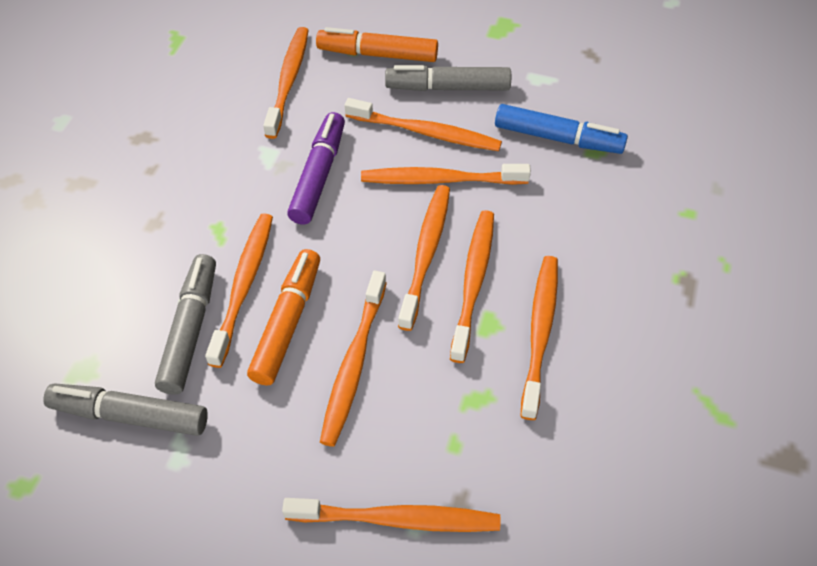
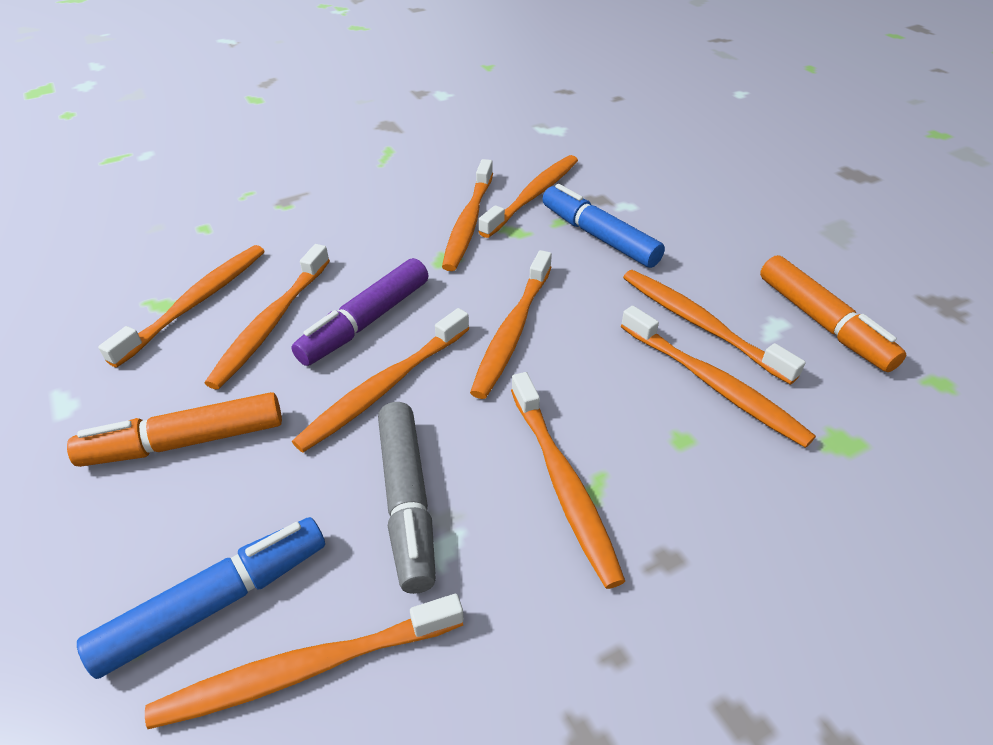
blue marker: [495,104,628,154] = 1 -> [77,517,325,679] [542,184,665,268] = 2
grey marker: [43,383,208,436] [155,254,216,394] [385,65,511,91] = 3 -> [378,402,436,594] = 1
orange toothbrush: [205,213,273,368] [263,27,309,139] [282,498,500,532] [320,271,387,447] [344,98,502,151] [361,164,531,185] [398,185,450,331] [450,210,494,363] [520,256,558,420] = 9 -> [98,245,265,367] [145,594,464,729] [205,244,330,389] [292,308,469,452] [442,159,493,271] [470,250,552,399] [478,155,578,238] [511,372,625,589] [621,306,816,448] [623,270,806,385] = 10

